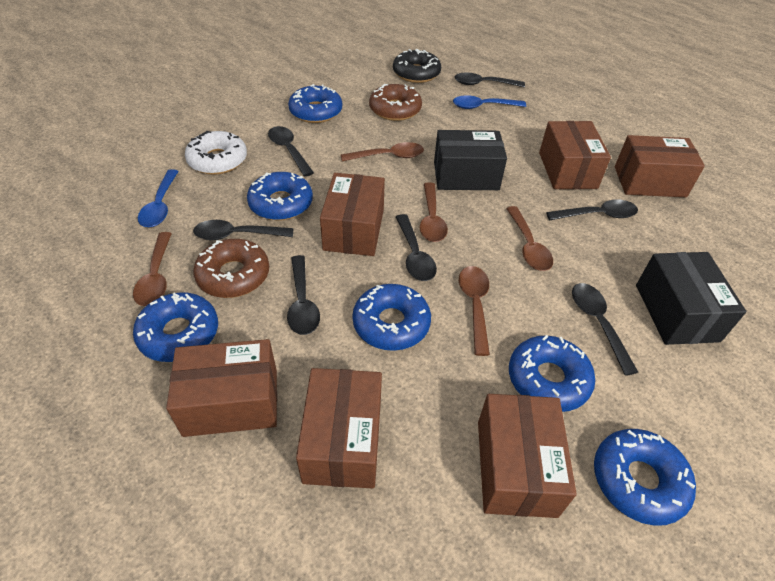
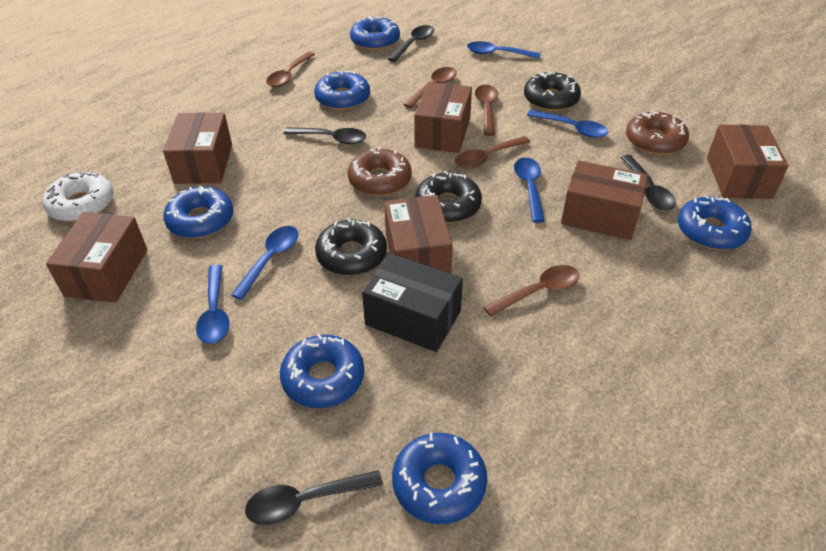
black box: [434,130,507,190] [636,252,746,345] = 2 -> [362,253,463,352] = 1
black donut: [393,49,441,83] = 1 -> [315,218,387,276] [415,171,482,223] [524,71,581,111] = 3
black spoon: [193,220,294,240] [268,126,314,177] [287,255,320,335] [396,214,437,281] [455,73,525,87] [546,200,638,220] [572,283,638,376] = 7 -> [245,470,383,525] [284,127,366,144] [388,25,434,62] [621,155,676,210] = 4
blue spoon: [138,169,179,227] [453,95,526,109] = 2 -> [196,265,230,344] [231,226,298,300] [467,41,541,59] [514,158,545,223] [527,110,608,138] = 5

